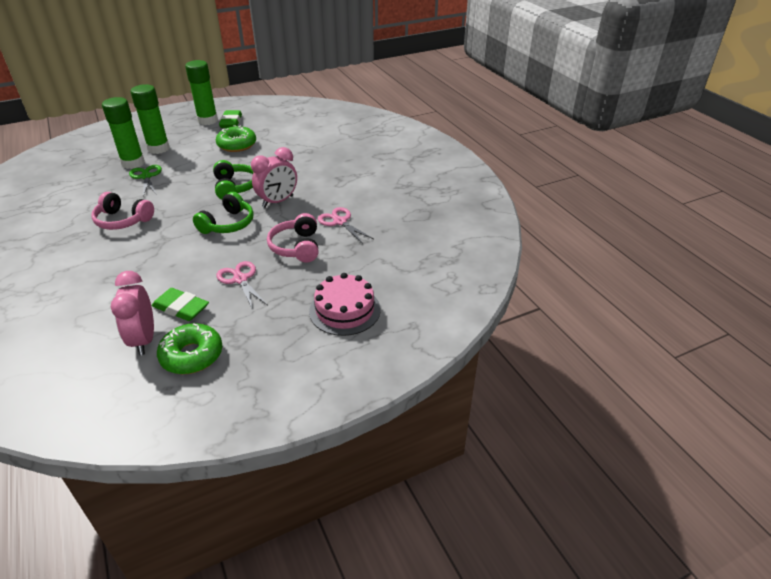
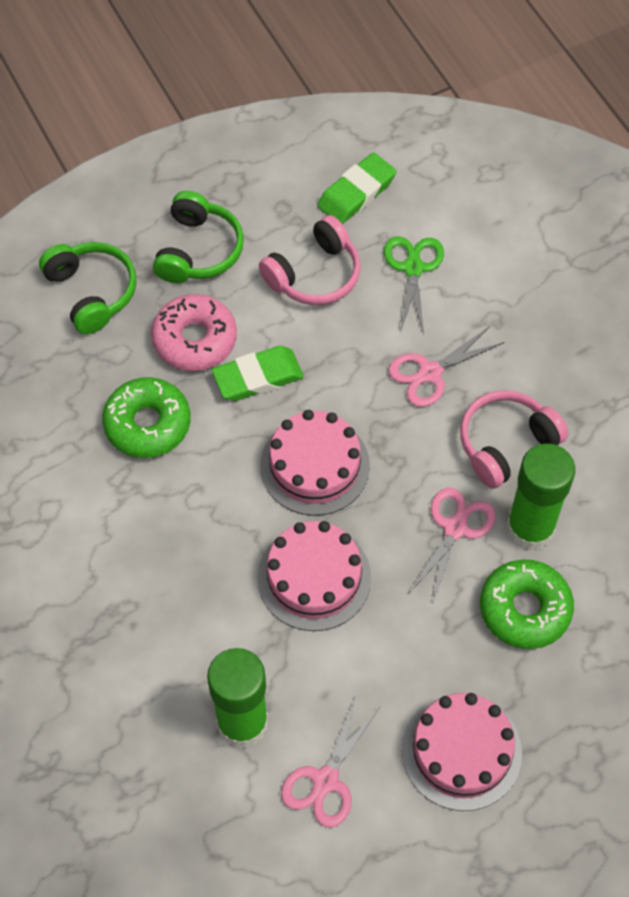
green glue stick: [102,97,145,169] [130,84,170,154] [185,60,218,125] = 3 -> [207,648,268,748] [506,443,575,551] = 2
pink cake: [309,273,381,336] = 1 -> [257,521,371,631] [260,410,370,516] [402,693,522,811] = 3
pink clock: [111,271,154,355] [251,147,297,208] = 2 -> none = 0
pink donut: none = 0 -> [151,294,237,371] = 1
pink scissors: [216,261,267,310] [318,207,374,244] = 2 -> [281,696,380,828] [388,326,504,407] [409,488,496,605] = 3

